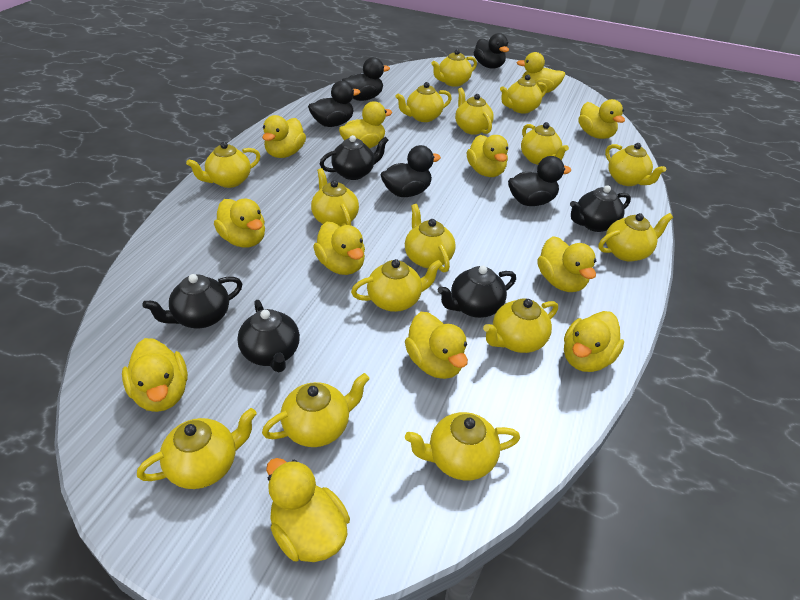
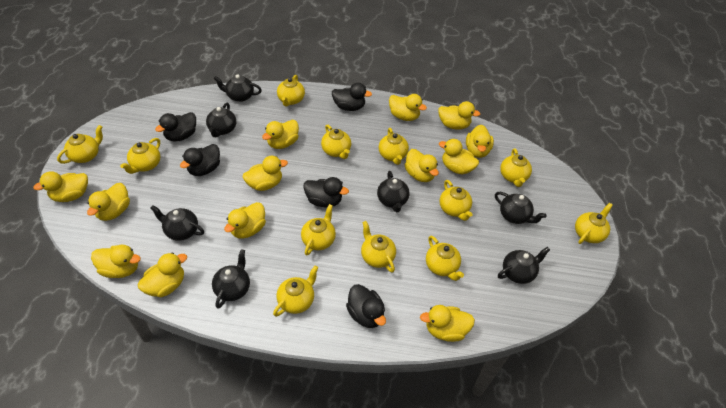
black teapot: [142,274,243,328] [237,300,300,372] [320,135,389,180] [438,265,516,318] [570,185,631,232] = 5 -> [150,205,204,241] [206,103,236,137] [212,249,250,309] [214,74,262,102] [377,171,410,212] [495,192,547,224] [498,247,550,284] = 7
yellow duck: [122,338,188,412] [214,199,265,248] [262,115,306,158] [266,458,350,562] [313,222,365,275] [339,101,392,148] [405,312,468,379] [467,135,508,177] [516,52,566,93] [537,236,596,292] [564,311,624,372] [578,99,625,139] = 12 -> [33,171,88,202] [87,183,130,221] [91,245,141,278] [138,253,187,297] [224,202,266,239] [242,156,288,191] [262,120,299,149] [389,94,427,121] [405,149,439,182] [420,305,475,342] [438,101,481,130] [439,139,479,174] [466,125,494,158] = 13
yellow teapot: [137,408,257,489] [186,142,260,188] [262,373,369,447] [311,168,359,226] [351,259,442,312] [396,82,452,122] [405,204,456,272] [405,412,520,481] [431,49,477,87] [455,87,494,135] [483,298,558,353] [500,75,547,114] [521,122,569,165] [599,213,673,262] [605,143,666,186] = 15 -> [57,125,103,164] [120,138,161,174] [273,266,318,317] [277,75,305,107] [301,204,336,256] [321,125,351,159] [361,221,396,273] [379,128,409,165] [426,236,464,281] [440,180,473,221] [500,149,532,187] [575,203,613,244] = 12

